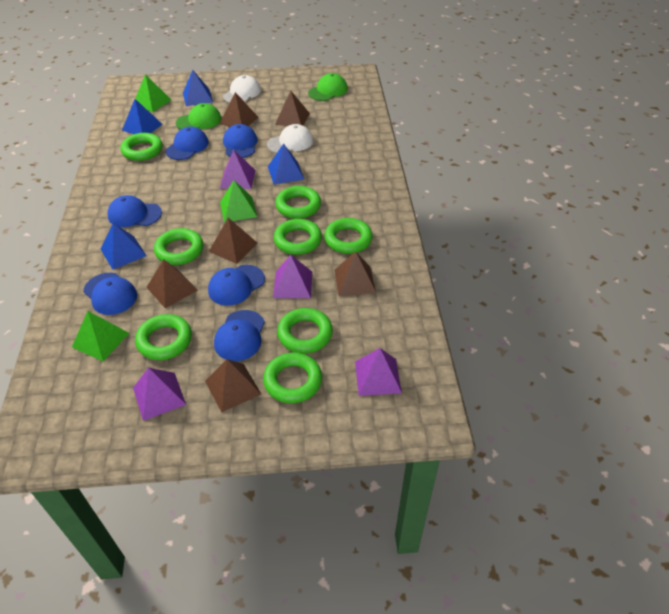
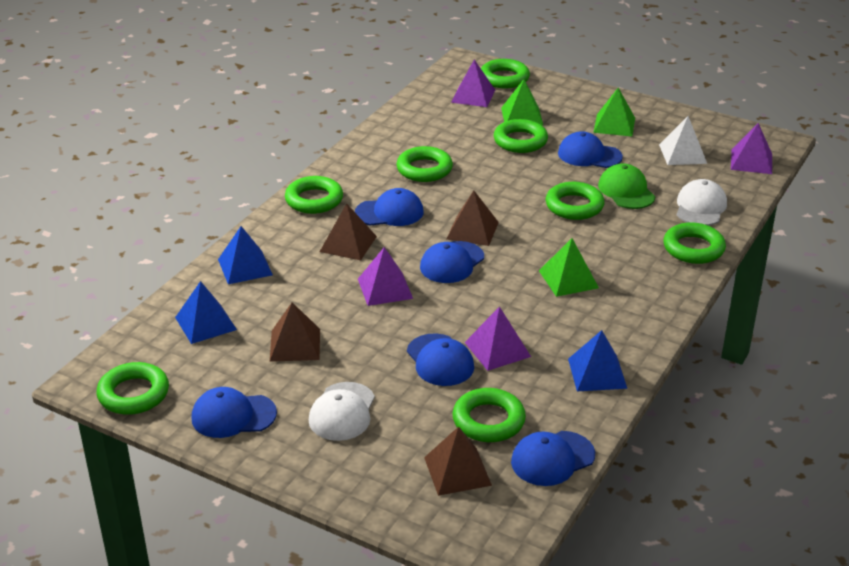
blue pyramid: [101,223,147,269] [122,99,162,134] [183,70,213,106] [268,144,304,185] = 4 -> [175,281,237,344] [218,226,273,284] [568,330,627,391] = 3
brown pyramid: [146,259,198,308] [205,359,261,412] [209,218,257,264] [220,92,258,127] [275,91,310,126] [334,251,376,296] = 6 -> [270,302,320,362] [320,203,377,260] [424,426,492,496] [446,190,499,246] = 4
green cap: [176,103,222,130] [308,73,348,101] = 2 -> [598,163,655,209] = 1
white pyramid: none = 0 -> [659,116,707,165] = 1

